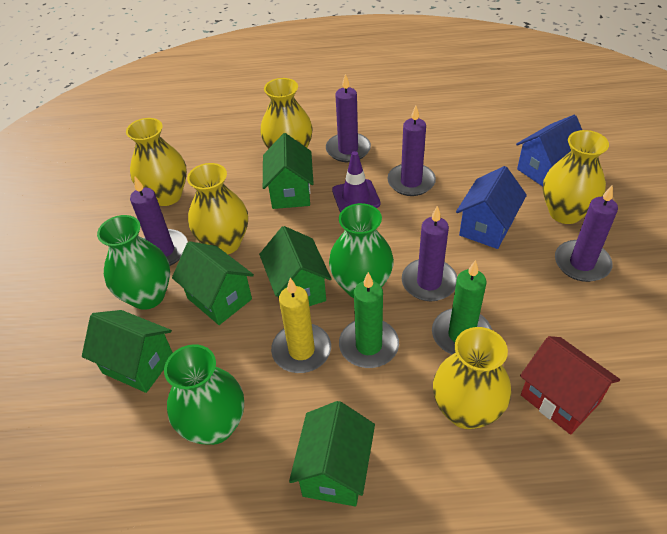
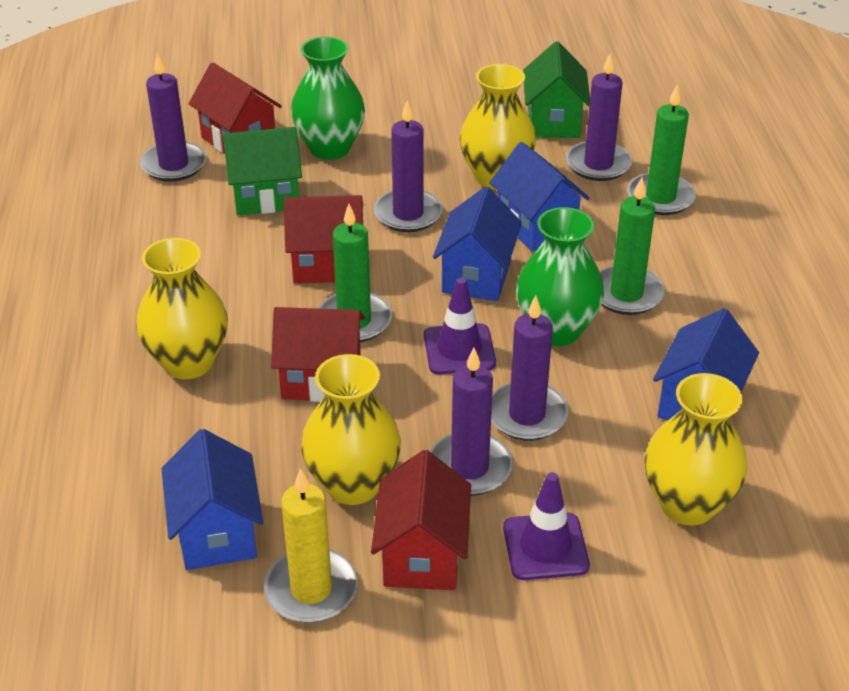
blue house: [456,166,527,249] [516,115,582,187] = 2 -> [162,429,263,570] [433,187,522,301] [489,142,590,251] [653,308,759,421] = 4
green candle: [339,272,399,368] [432,260,492,355] = 2 -> [318,204,392,342] [599,178,665,315] [627,85,696,215] = 3
green house: [82,310,173,393] [172,241,254,325] [259,226,332,306] [263,133,314,209] [289,401,375,506] = 5 -> [223,127,302,215] [523,42,590,138] = 2
green vase: [97,215,170,310] [164,344,244,445] [329,203,394,298] = 3 -> [291,37,365,160] [516,207,604,346] = 2
purple traffic cone: [332,151,381,213] = 1 -> [424,277,496,374] [503,472,590,580] = 2
red house: [520,336,620,435] = 1 -> [189,62,282,153] [271,307,365,402] [284,195,363,284] [371,450,471,590] = 4
yellow vase: [126,118,187,206] [187,163,248,254] [260,78,313,149] [433,327,511,429] [543,130,609,224] = 5 -> [136,238,228,379] [301,354,401,505] [460,64,536,190] [645,373,747,525] = 4

